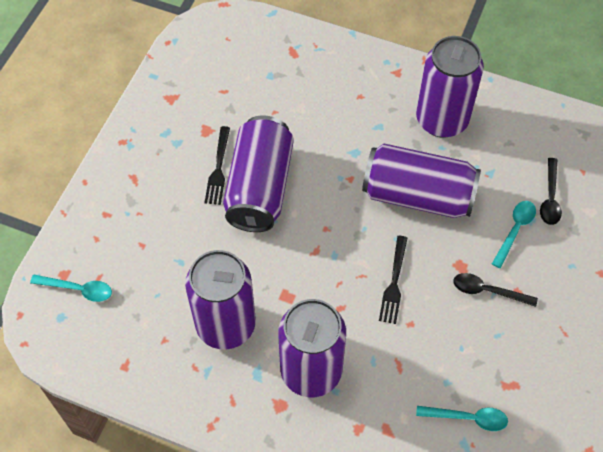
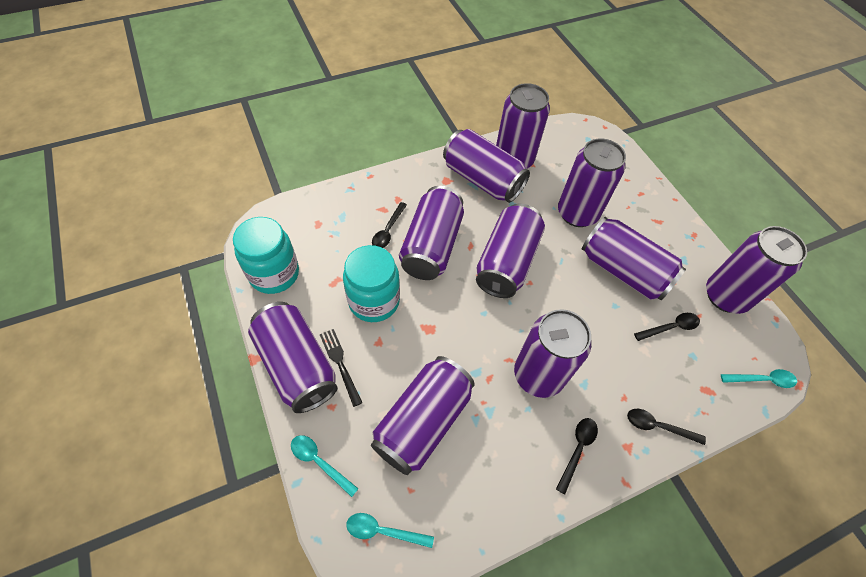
black fork: [204,126,230,205] [379,236,407,324] = 2 -> [320,329,363,407] = 1
black spoon: [453,273,538,307] [540,158,562,225] = 2 -> [372,202,407,248] [556,418,598,494] [627,409,706,445] [634,313,700,341] = 4
purple can: [185,250,256,349] [223,115,294,232] [278,299,346,397] [362,144,481,218] [416,36,484,138] = 5 -> [248,302,338,413] [371,356,475,475] [399,186,464,280] [443,129,530,203] [476,204,545,298] [496,83,550,169] [514,309,591,398] [558,138,626,227] [582,217,686,301] [706,226,807,314] = 10
turquoise jar: none = 0 -> [233,217,299,294] [343,245,400,322] = 2

